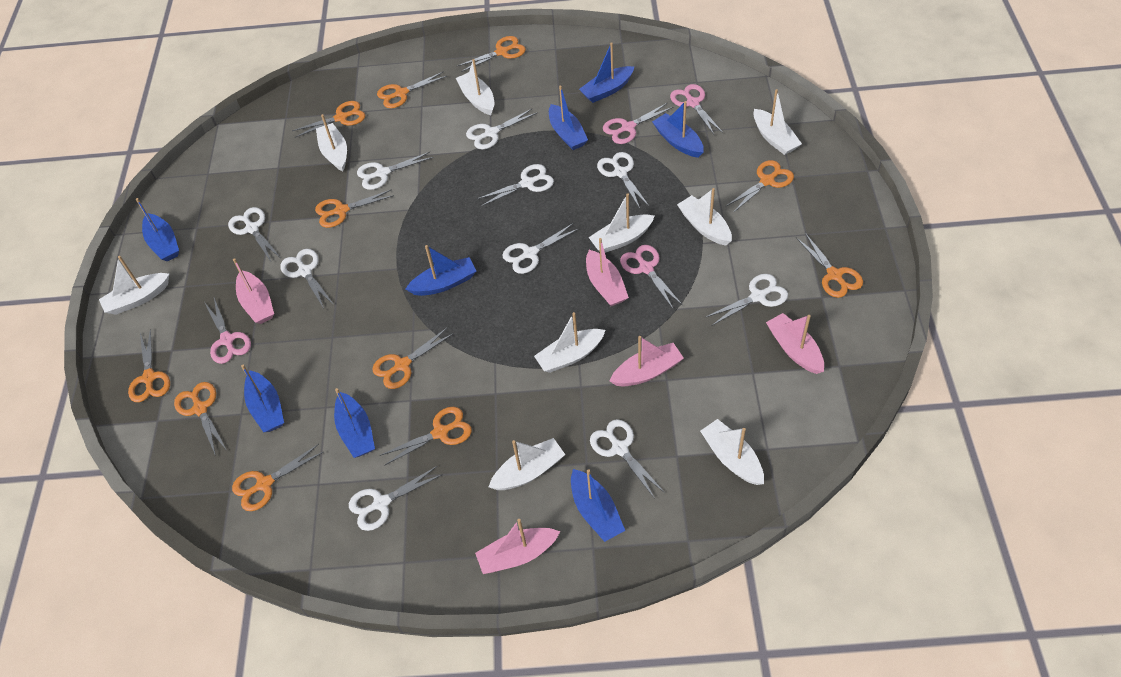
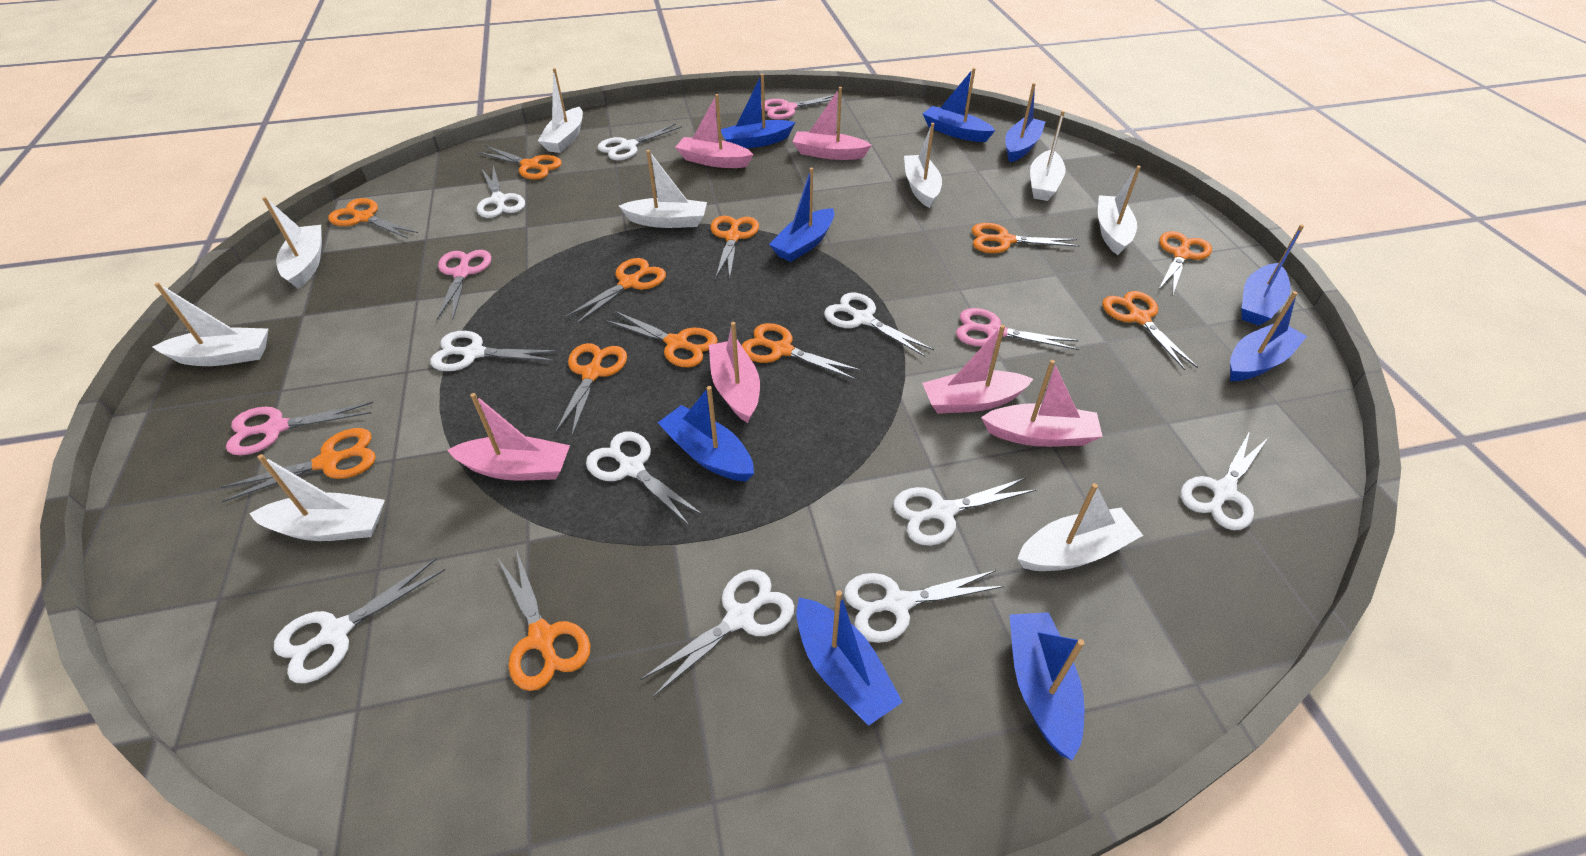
blue boat: [136,198,179,261] [241,365,284,432] [334,388,375,458] [406,245,476,296] [549,86,588,150] [571,469,625,542] [579,43,634,103] [652,101,704,158] = 8 -> [658,386,754,482] [721,74,795,149] [769,168,834,262] [796,590,903,726] [923,68,996,142] [1005,83,1046,162] [1009,612,1085,761] [1230,291,1307,381] [1242,225,1304,326] = 9
orange scissors: [128,329,170,402] [174,382,226,456] [232,444,323,511] [292,101,365,138] [315,189,394,228] [372,327,454,389] [377,71,447,108] [379,407,472,466] [457,36,526,72] [726,160,794,213] [796,233,863,298] = 11 -> [221,428,376,502] [328,198,418,239] [478,146,562,180] [497,549,590,691] [555,343,627,436] [566,258,666,324] [606,311,718,368] [711,216,759,279] [742,323,861,379] [972,223,1079,253] [1102,291,1198,370] [1159,231,1212,294] = 12
pink boat: [233,258,274,324] [475,519,560,574] [586,238,629,306] [610,336,684,387] [766,313,824,374] = 5 -> [447,393,570,480] [675,94,754,168] [709,322,760,423] [792,87,872,160] [922,325,1033,414] [981,360,1103,447] = 6

